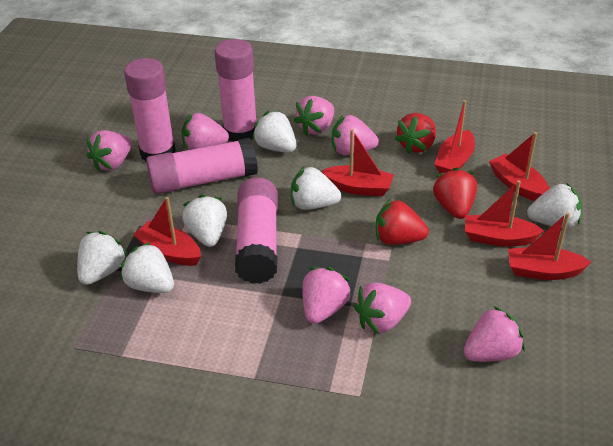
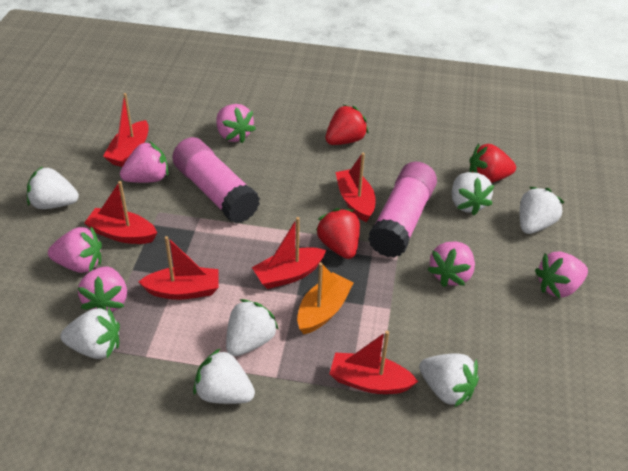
orange boat: none = 0 -> [297,262,354,334] = 1
pink glue stick: [124,58,176,162] [146,138,258,194] [215,39,256,142] [235,177,278,284] = 4 -> [172,137,260,223] [368,162,437,258] = 2
pink strawberry: [87,130,132,171] [181,113,229,150] [293,96,334,135] [303,267,352,324] [332,115,379,155] [354,283,411,334] [464,306,525,362] = 7 -> [48,227,102,273] [78,266,127,312] [120,141,168,183] [216,104,256,143] [427,242,475,287] [535,251,588,298] = 6
white strawberry: [77,231,128,285] [120,242,174,293] [182,195,227,247] [252,110,297,152] [291,167,341,210] [527,183,582,228] = 6 -> [27,166,79,209] [60,307,120,359] [193,348,255,404] [226,299,279,356] [419,353,479,407] [452,172,494,215] [520,187,564,234] = 7

